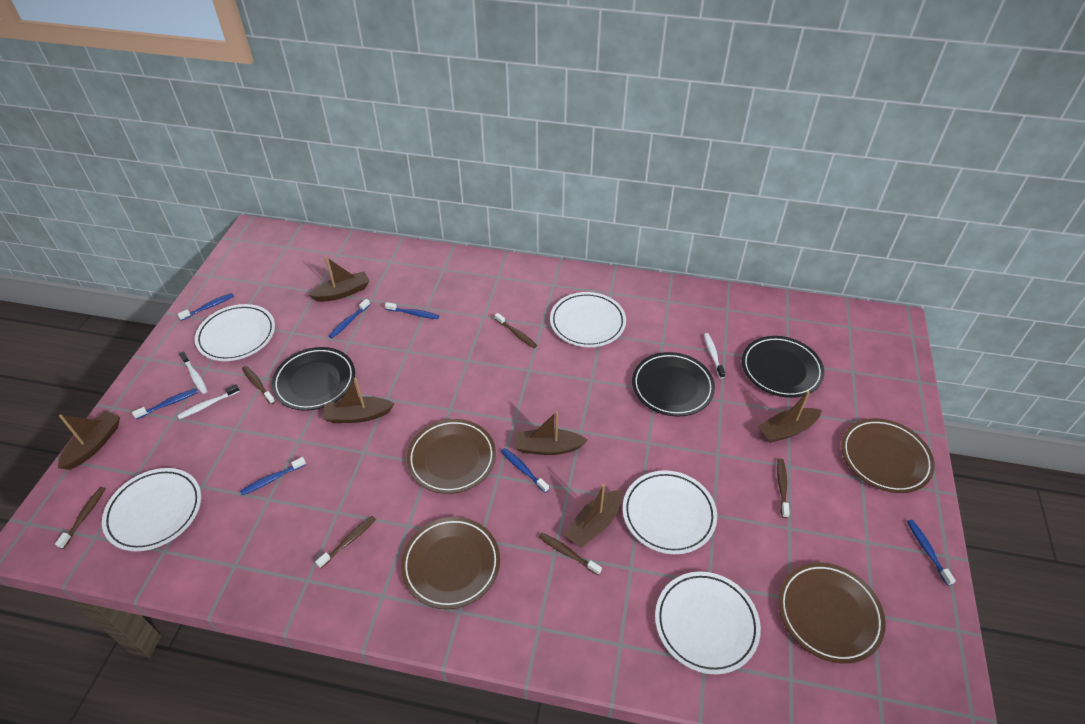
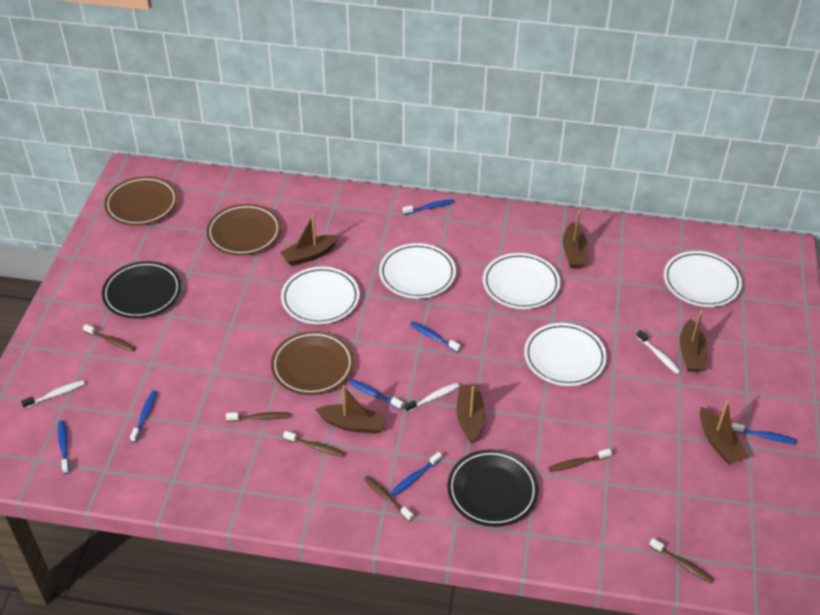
black plate: [272,347,355,411] [632,352,715,417] [742,336,824,398] = 3 -> [102,261,181,318] [447,449,538,527] = 2
brown plate: [401,517,500,609] [407,419,496,494] [778,563,886,664] [841,418,935,493] = 4 -> [104,176,178,226] [206,204,281,256] [271,331,354,395] = 3

